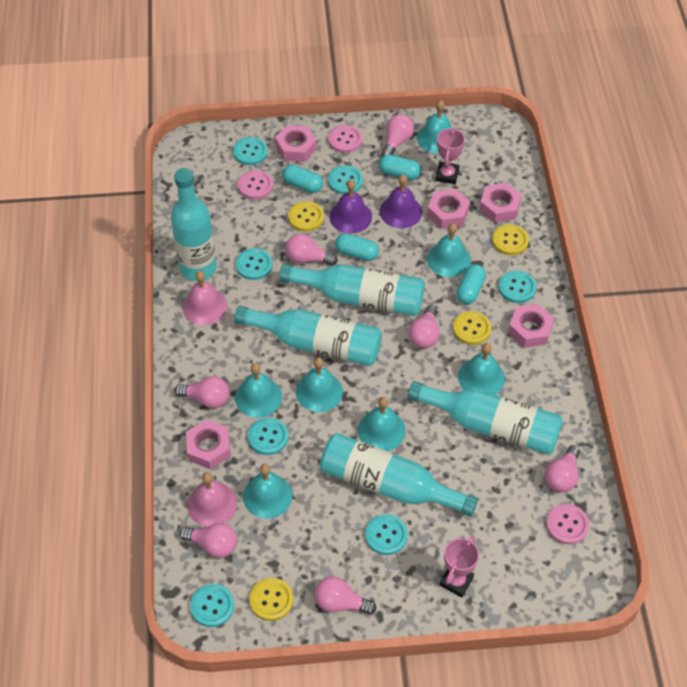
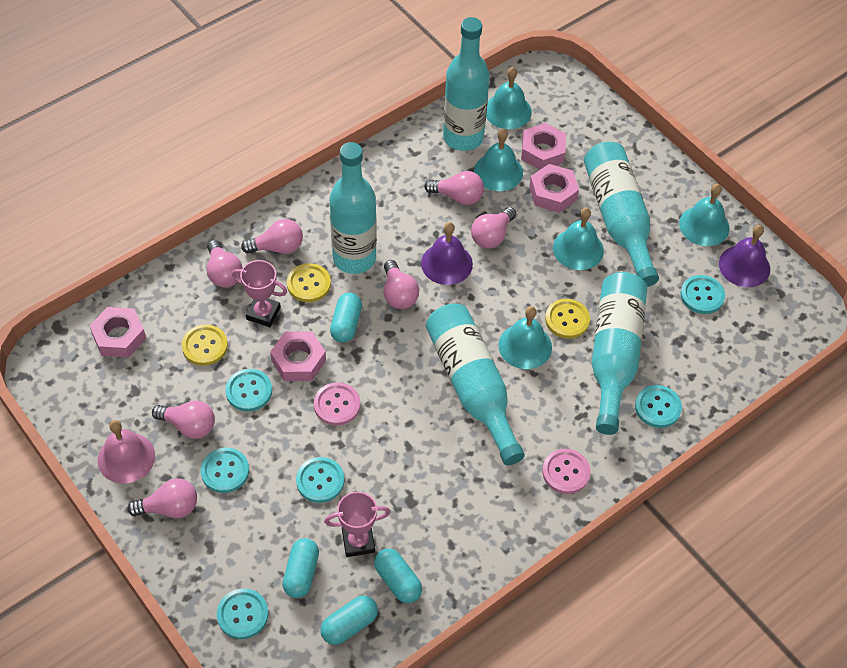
pink bell: [182,271,227,325] [187,472,237,527] = 2 -> [98,420,155,484] = 1
pink button: [238,170,273,200] [328,125,362,153] [546,504,589,544] = 3 -> [314,382,360,425] [542,449,591,494] = 2
pink nut: [186,419,231,469] [275,125,317,162] [427,189,470,229] [479,183,522,223] [508,304,554,348] = 5 -> [89,307,146,358] [270,331,326,381] [521,123,566,170] [529,164,579,213] = 4
turquoise bell: [235,363,282,418] [243,464,292,518] [296,358,343,412] [358,397,406,451] [417,100,452,154] [427,223,471,277] [458,343,505,395] = 7 -> [474,129,523,191] [486,67,532,129] [498,306,552,369] [553,207,604,270] [679,184,730,246] = 5
turquoise button: [190,584,234,627] [233,137,268,165] [236,248,273,280] [248,418,288,455] [328,165,363,194] [365,514,408,555] [499,270,536,303] = 7 -> [201,447,249,493] [217,588,268,639] [225,369,272,411] [296,457,344,503] [635,385,682,428] [680,275,725,314] = 6
yellow button: [249,578,293,621] [288,201,324,232] [453,311,491,345] [492,224,529,255] = 4 -> [182,325,228,366] [287,263,331,302] [545,299,590,339] = 3

